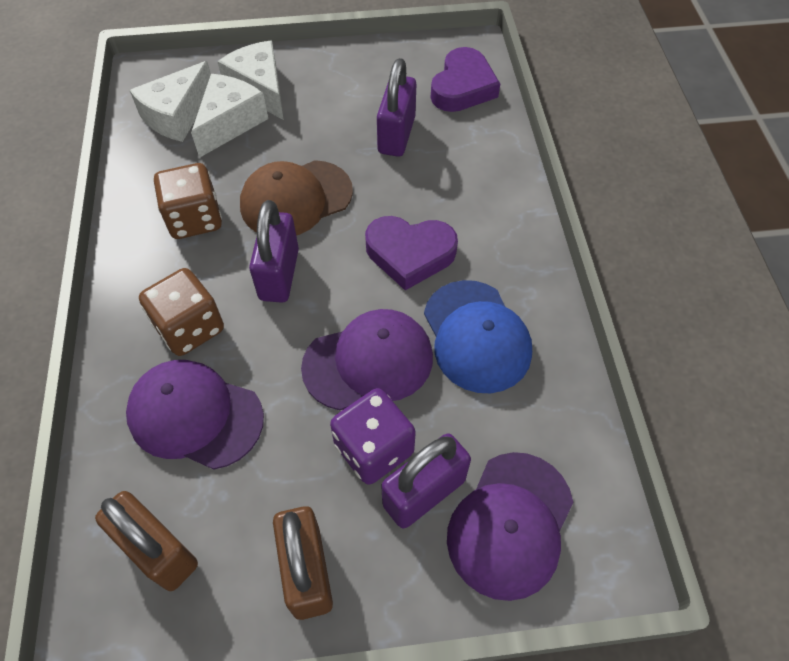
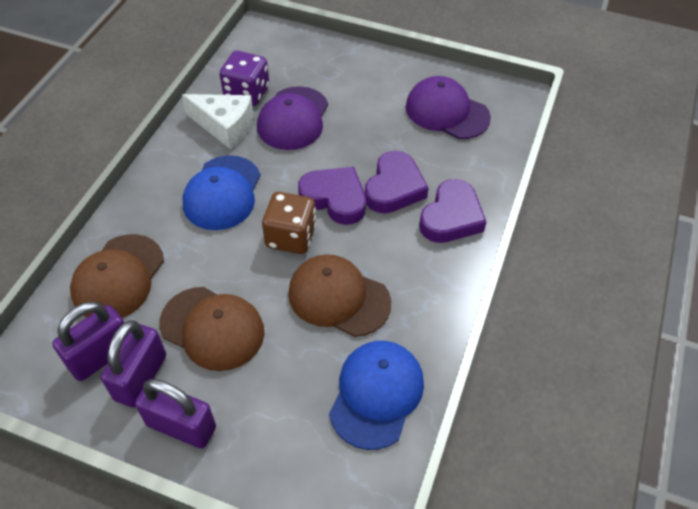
blue cap: [424,280,532,393] = 1 -> [182,155,261,230] [329,341,424,450] = 2
brown cap: [240,160,353,236] = 1 -> [70,234,164,318] [159,287,264,371] [288,254,391,337] = 3
brown dice: [139,268,224,356] [154,163,222,239] = 2 -> [262,192,316,254] = 1
brown padlock: [95,491,198,591] [273,506,333,620] = 2 -> none = 0
purple cap: [126,360,264,469] [301,309,433,410] [447,452,573,601] = 3 -> [257,86,328,150] [406,76,491,139] = 2
purple heart: [365,216,458,290] [431,47,500,112] = 2 -> [298,167,366,225] [365,151,429,213] [419,179,486,243] = 3
white cheese: [130,61,211,142] [191,74,268,158] [217,40,284,120] = 3 -> [182,94,254,149] = 1

